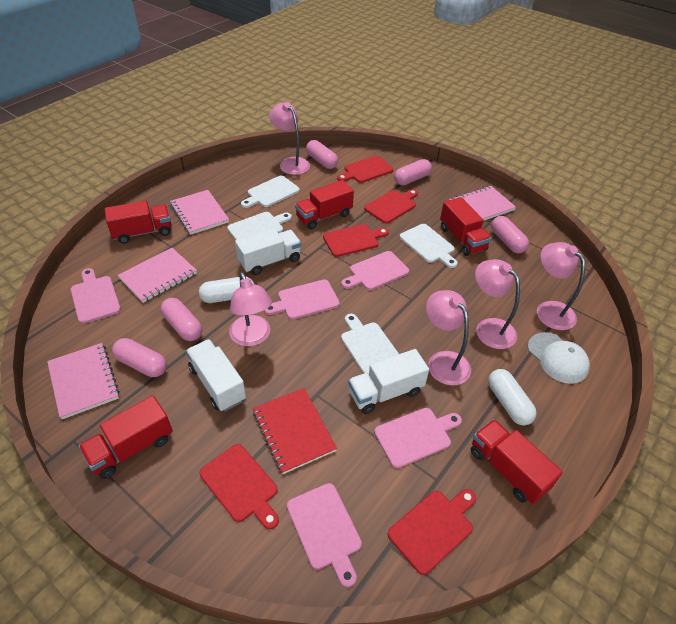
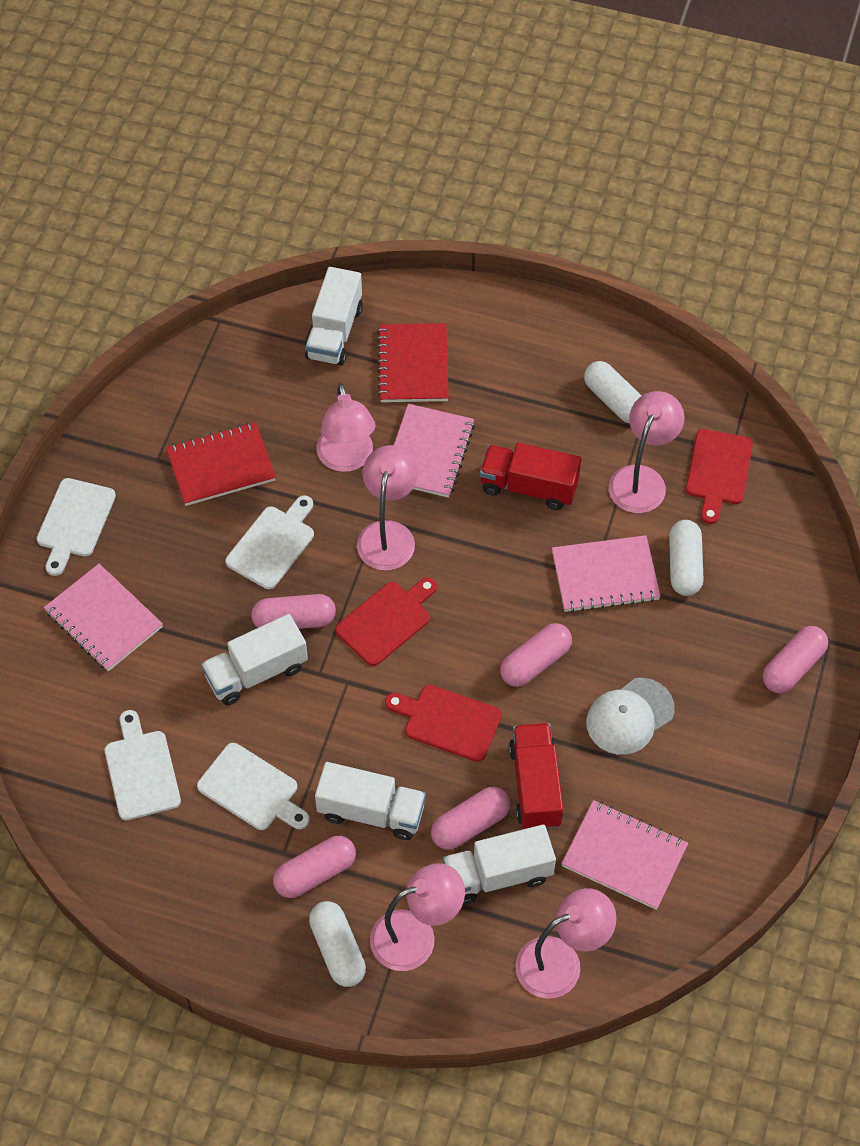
pink cutting board: [71,268,121,324] [264,280,340,320] [287,483,362,587] [341,251,409,290] [374,408,462,468] = 5 -> none = 0
red cutting board: [200,444,279,529] [323,224,389,257] [337,156,393,183] [364,189,418,224] [388,489,476,575] = 5 -> [335,577,437,666] [385,685,502,762] [686,429,753,524] = 3
red notebook: [253,388,337,474] = 1 -> [166,422,276,506] [377,323,449,402] = 2
red truck: [79,396,173,479] [105,201,172,244] [295,180,354,229] [440,197,492,256] [471,419,563,504] = 5 -> [480,443,581,510] [509,723,563,829] = 2
white capsule: [199,277,254,303] [488,369,537,425] = 2 -> [309,901,366,987] [584,361,641,423] [669,520,704,596] = 3
white truck: [186,339,246,411] [235,228,301,275] [348,349,429,414] = 3 -> [201,614,308,705] [305,267,363,366] [315,762,426,840] [443,825,556,905] = 4

